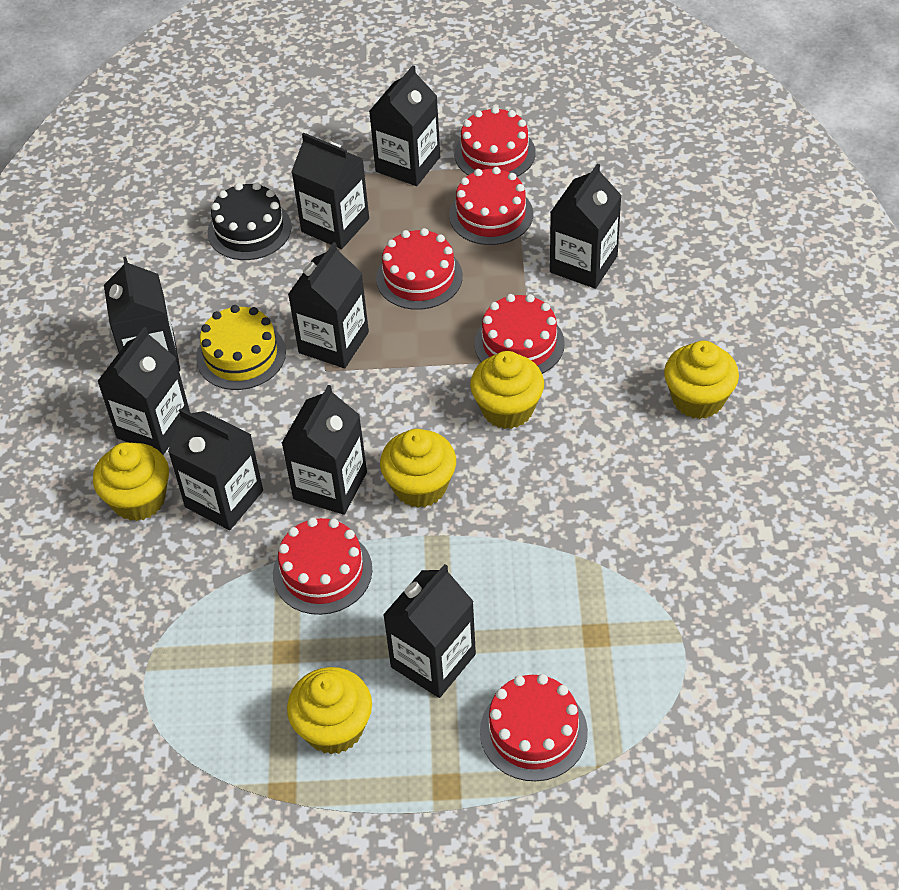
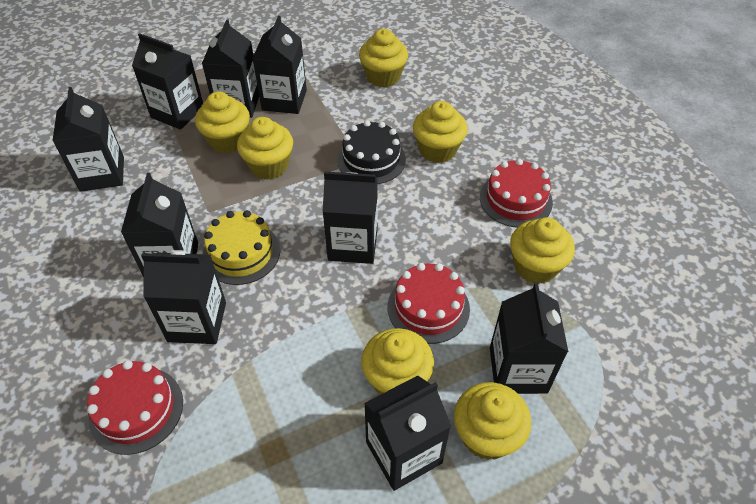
red cake: [273,517,372,615] [376,228,463,310] [449,167,533,245] [454,107,536,177] [474,294,565,374] [480,674,588,781] = 6 -> [87,360,183,455] [388,263,470,344] [480,159,553,227] = 3
yellow cupcake: [93,442,169,521] [287,667,372,754] [380,429,456,508] [470,351,544,429] [664,341,739,419] = 5 -> [195,92,250,153] [237,117,293,179] [359,29,408,87] [361,328,434,395] [413,101,468,163] [454,382,531,460] [510,217,575,284] = 7

